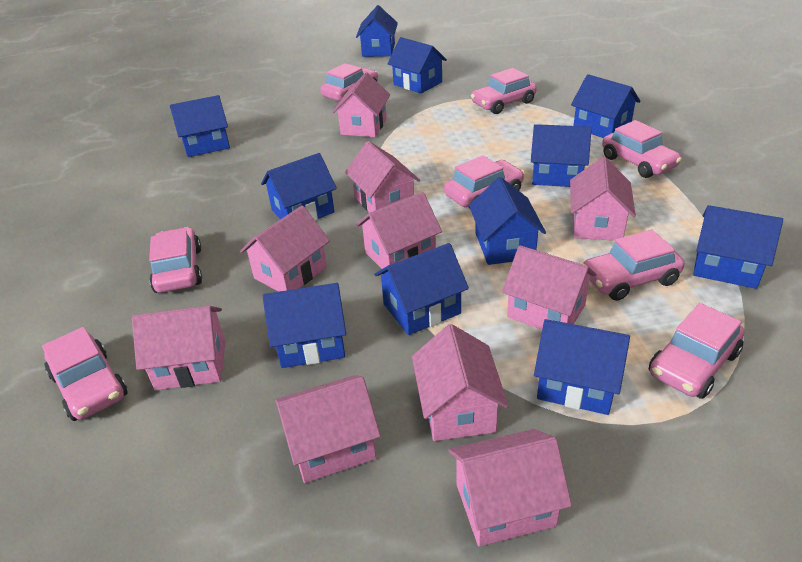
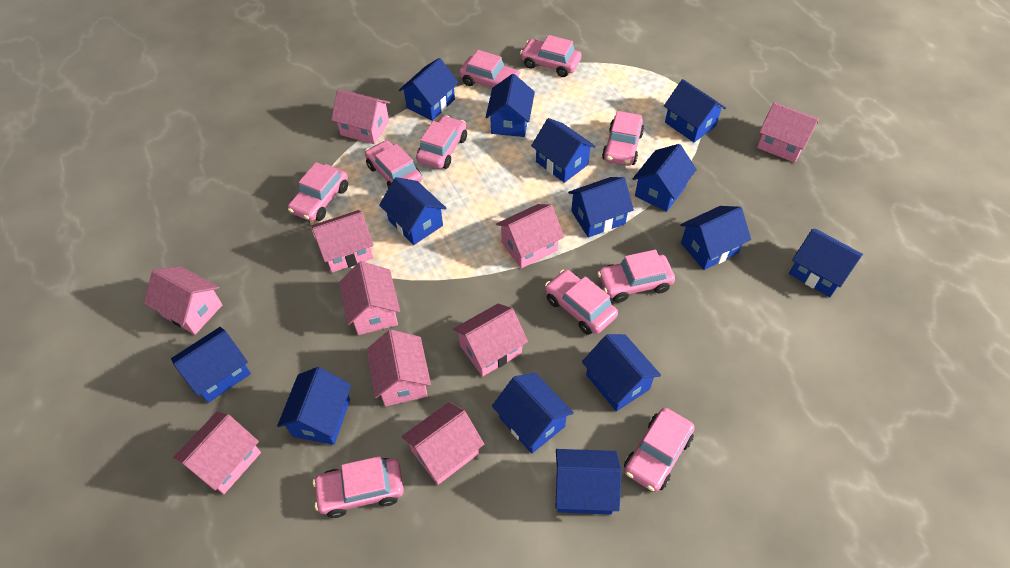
blue house: [170,95,230,157] [261,153,337,221] [263,283,346,368] [356,5,398,57] [374,243,469,335] [387,37,447,94] [469,177,546,265] [531,124,592,187] [534,319,630,415] [571,74,641,138] [693,205,783,289] = 11 -> [171,327,251,403] [277,367,351,445] [379,177,447,245] [399,58,458,121] [485,74,535,137] [492,373,574,454] [531,118,596,183] [555,449,622,514] [568,177,634,238] [582,334,661,411] [633,144,697,212] [664,79,726,142] [680,206,751,270] [789,229,863,297] = 14
pink car: [42,327,128,421] [149,227,202,293] [320,63,378,101] [444,155,524,209] [471,68,537,114] [583,230,685,301] [602,120,682,178] [649,303,744,399] = 8 -> [288,162,348,221] [313,456,404,518] [365,140,422,188] [416,116,467,169] [459,50,522,88] [520,35,581,77] [545,270,618,335] [597,250,675,303] [602,111,644,166] [624,408,695,492] = 10

